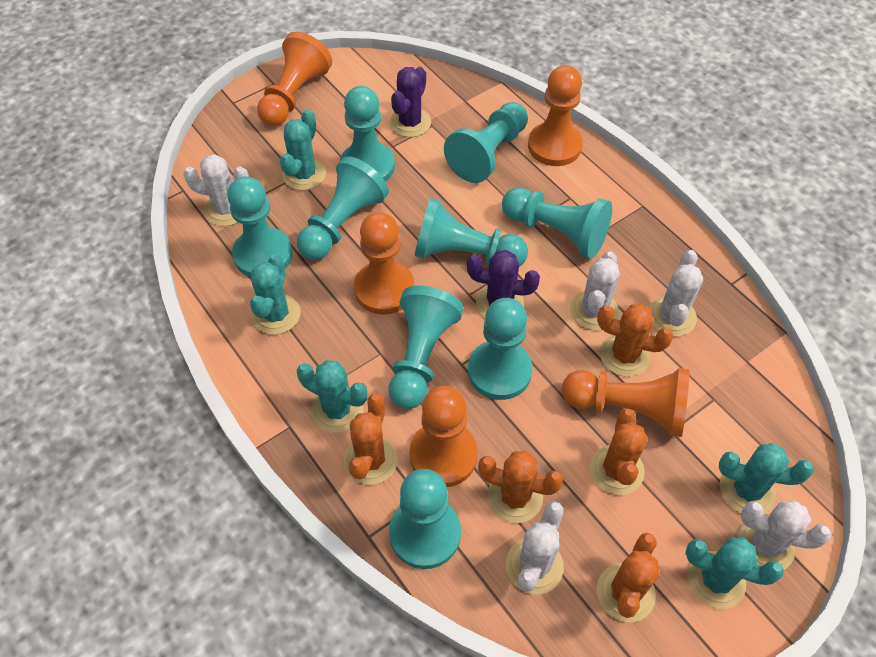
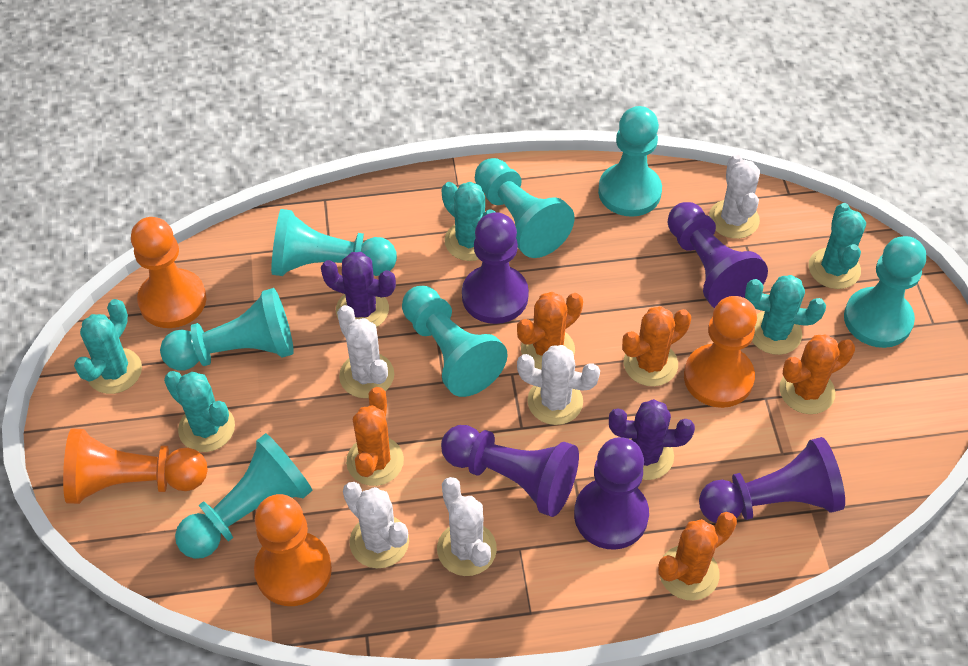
orange pawn: [257,32,332,126] [354,212,415,315] [409,386,478,487] [528,65,583,166] [562,368,690,437] = 5 -> [63,429,208,504] [131,217,206,328] [254,494,332,606] [684,296,757,408] = 4
purple pawn: none = 0 -> [441,425,579,517] [462,212,529,324] [574,437,649,550] [668,202,768,308] [699,437,845,523] = 5
turquoise pawn: [227,176,293,277] [297,156,389,260] [340,86,395,182] [389,286,463,409] [389,469,461,569] [415,198,528,267] [444,102,528,183] [468,298,533,400] [502,187,612,259] = 9 -> [160,288,294,370] [175,433,313,559] [271,209,397,276] [402,286,508,397] [475,158,575,258] [598,106,662,217] [844,236,926,348] = 7

